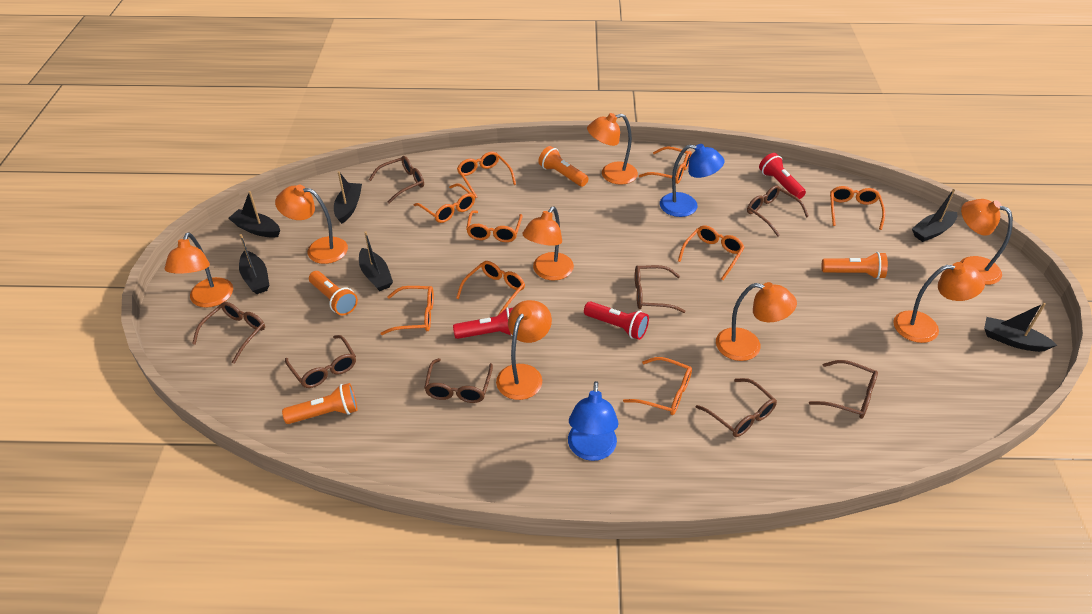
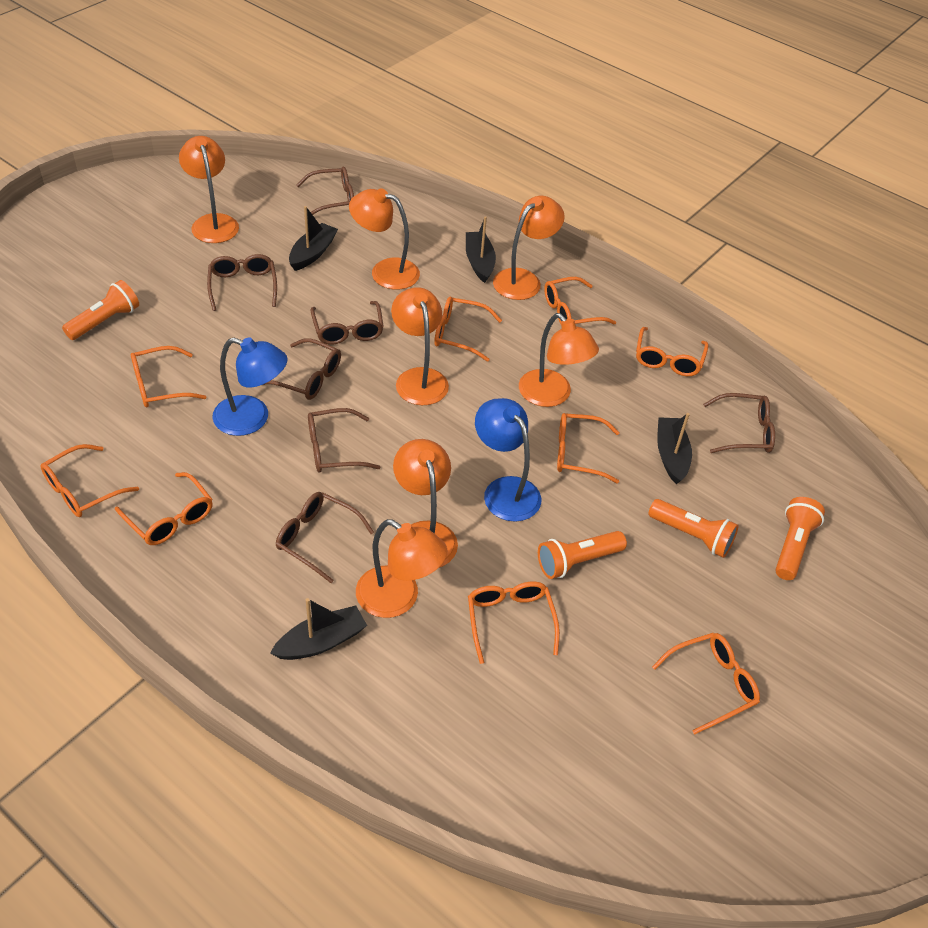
black boat: [228,191,280,238] [239,234,269,294] [334,171,362,224] [359,231,393,291] [912,189,957,242] [984,303,1057,352] = 6 -> [270,598,367,660] [289,206,338,271] [466,216,496,283] [657,413,692,484] = 4
brown glasses: [192,302,265,364] [285,335,356,388] [369,156,424,204] [424,358,493,403] [635,265,686,313] [696,378,777,437] [747,185,809,236] [809,360,878,419] = 8 -> [207,254,277,311] [263,338,341,400] [276,492,374,583] [296,167,354,215] [308,408,381,473] [311,301,384,344] [703,393,775,453] = 7
orange lamp: [164,232,233,308] [275,185,348,264] [496,300,552,400] [522,207,574,281] [587,113,638,185] [716,282,797,361] [893,262,985,343] [960,199,1013,285] = 8 -> [179,136,239,243] [349,188,420,290] [356,519,447,618] [391,287,449,405] [393,439,458,568] [493,196,565,300] [519,313,599,407] = 7
red flashlight: [453,307,514,339] [584,301,649,340] [759,153,806,199] = 3 -> none = 0

